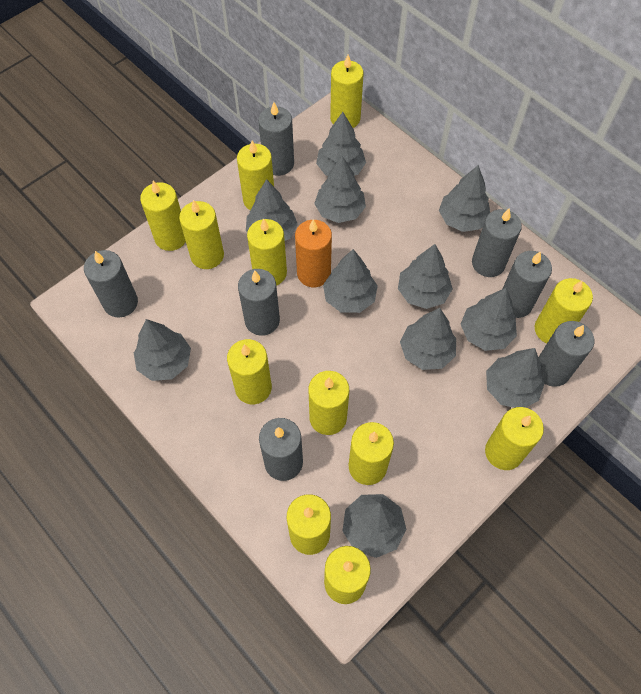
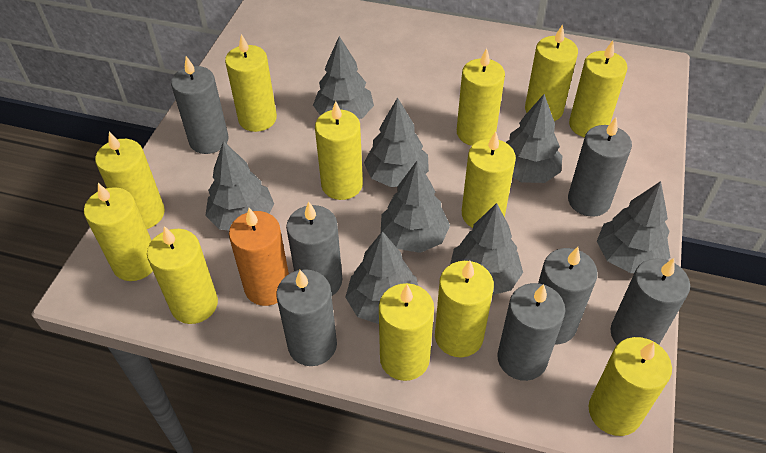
grey tree: [134,319,191,381] [246,179,298,241] [314,156,366,223] [316,112,366,176] [323,249,378,313] [343,494,407,558] [398,244,453,309] [400,308,456,370] [439,165,490,232] [461,288,517,351] [486,348,545,408] = 11 -> [205,141,274,231] [313,36,374,119] [345,231,418,324] [364,97,429,187] [381,161,450,253] [450,203,523,295] [506,94,562,183] [597,181,670,273] = 8

